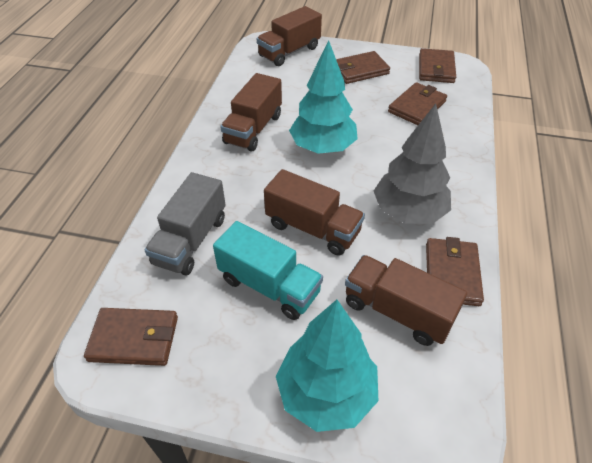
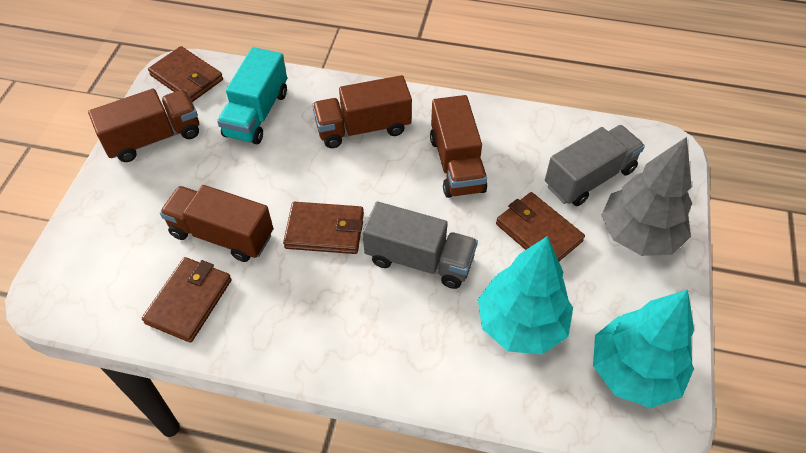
brown wallet: [84,308,178,366] [336,51,390,84] [388,82,447,125] [419,48,456,83] [426,237,484,306] = 5 -> [142,257,232,343] [148,46,223,102] [283,202,364,254] [496,192,585,261] = 4
grey truck: [145,172,226,276] = 1 -> [363,202,478,289] [545,125,645,206] = 2

